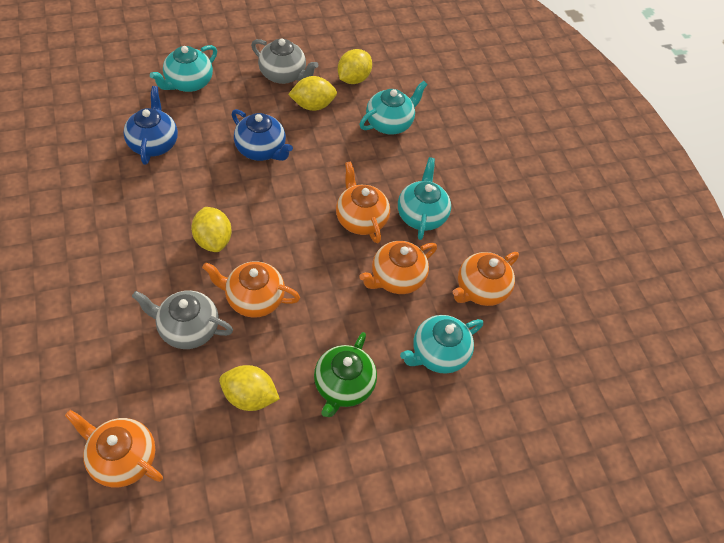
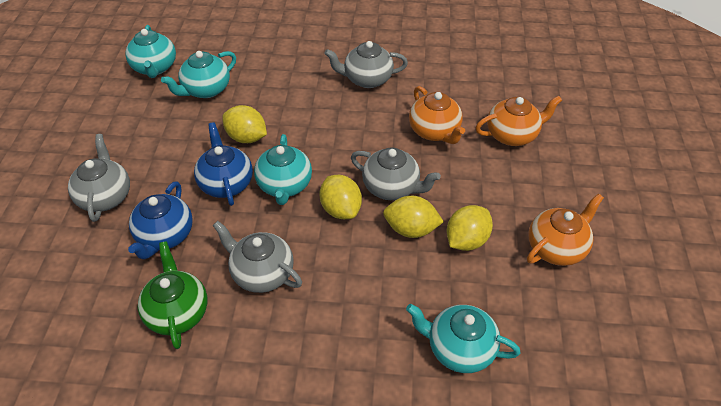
grey teapot: [132,291,233,349] [251,38,318,84] = 2 -> [68,134,130,222] [213,221,302,293] [325,41,408,88] [351,148,441,200] = 4
orange teapot: [65,410,163,487] [202,261,300,318] [336,161,390,244] [359,241,437,294] [453,252,519,306] = 5 -> [409,86,465,144] [475,96,562,146] [527,193,604,266] = 3

